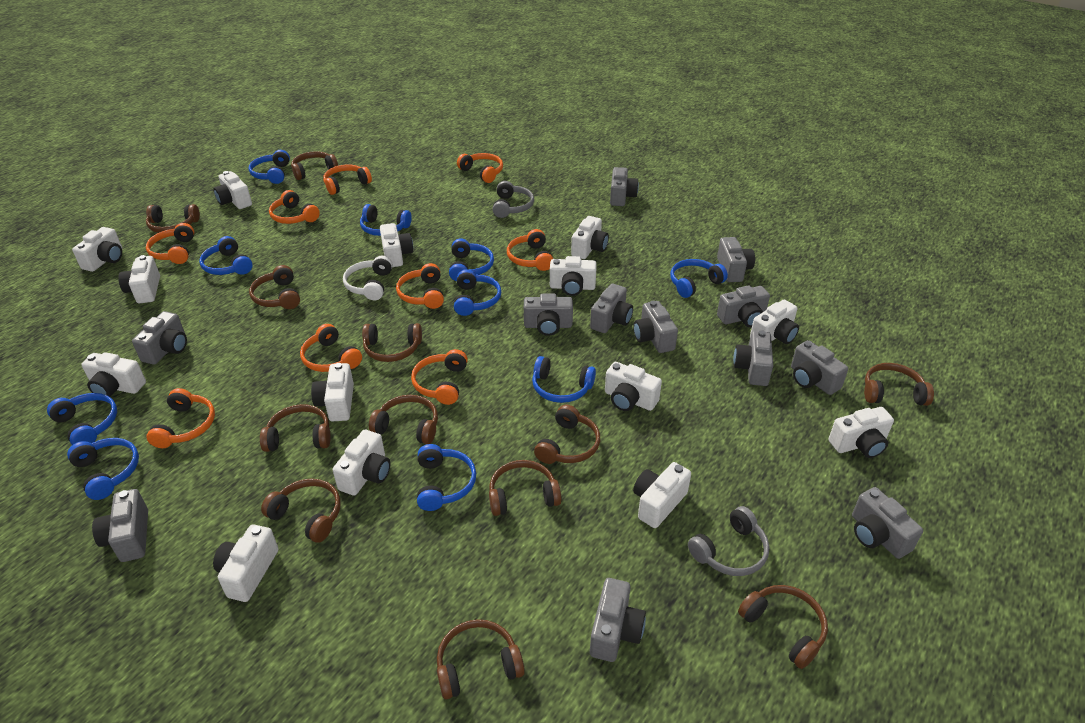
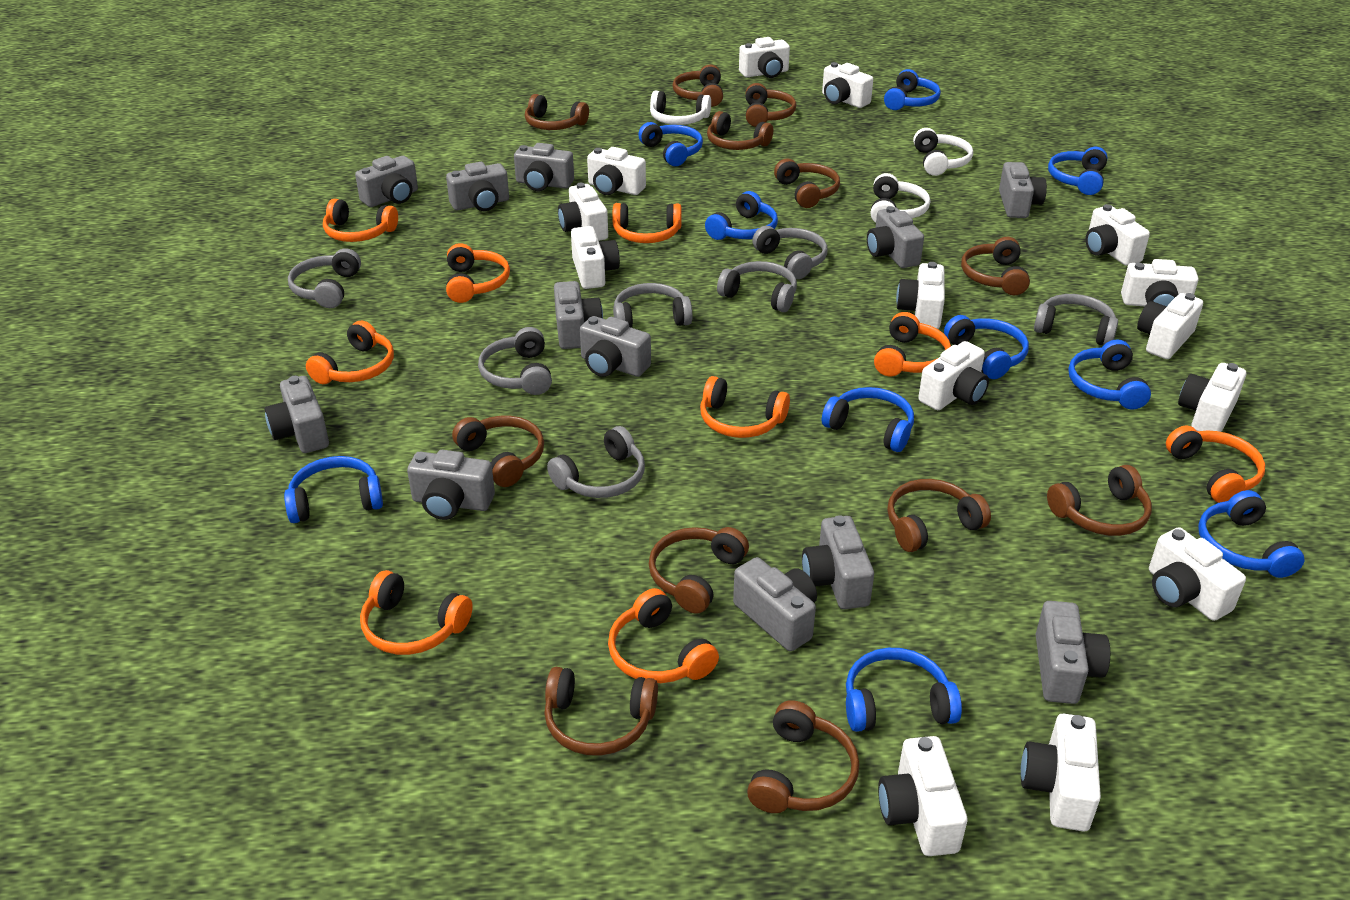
grey headphones: [492,181,534,218] [688,506,769,576] = 2 -> [288,248,361,308] [478,327,552,395] [547,426,645,498] [613,283,692,328] [717,261,797,312] [752,226,828,279] [1034,294,1118,345] = 7
white headphones: [343,256,393,300] = 1 -> [650,91,711,125] [871,173,930,223] [913,128,973,176] = 3

